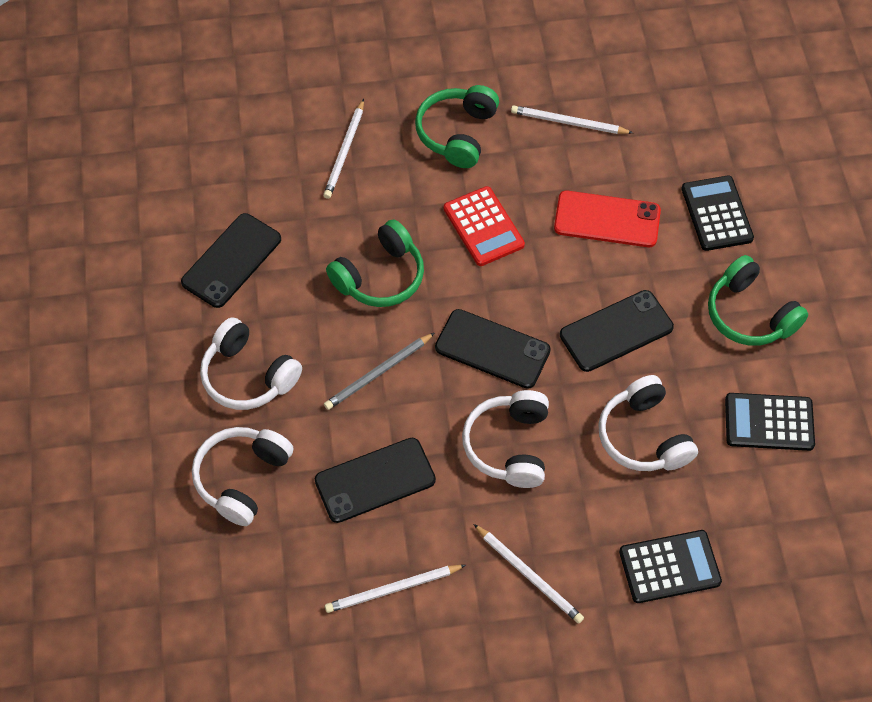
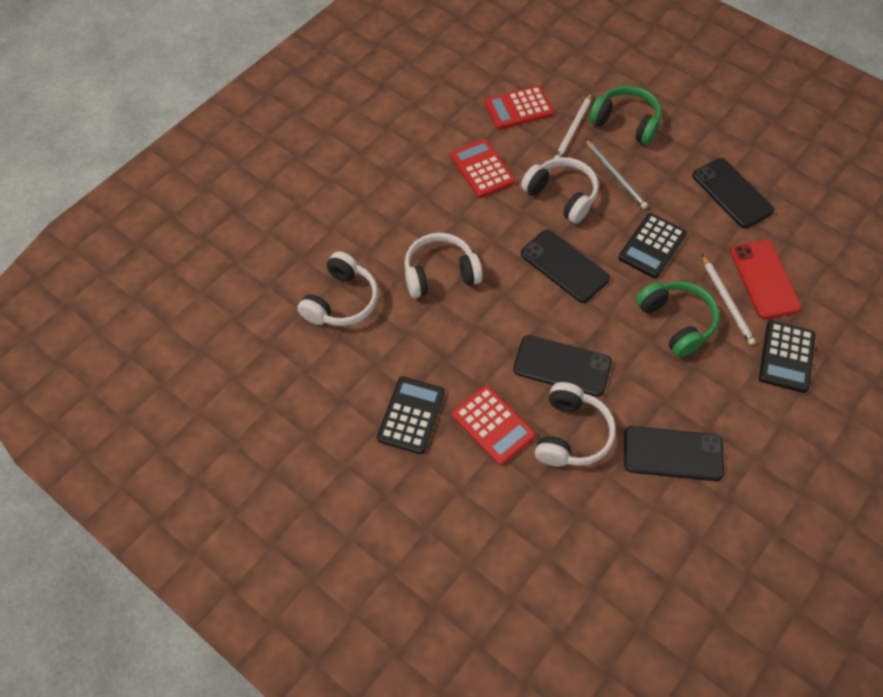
green headphones: [326,219,424,307] [415,85,499,168] [708,255,808,346] = 3 -> [589,86,661,145] [636,281,719,358] = 2
red calculator: [444,186,525,266] = 1 -> [450,139,515,198] [452,385,536,465] [485,86,554,129] = 3
white pencil: [323,99,364,199] [325,565,466,613] [474,524,584,624] [511,105,633,134] = 4 -> [554,93,592,158] [702,255,756,345] = 2

